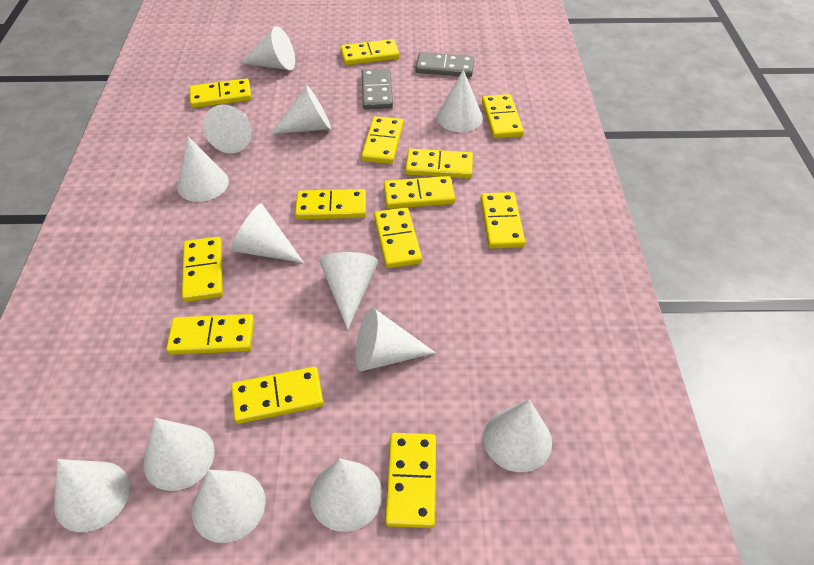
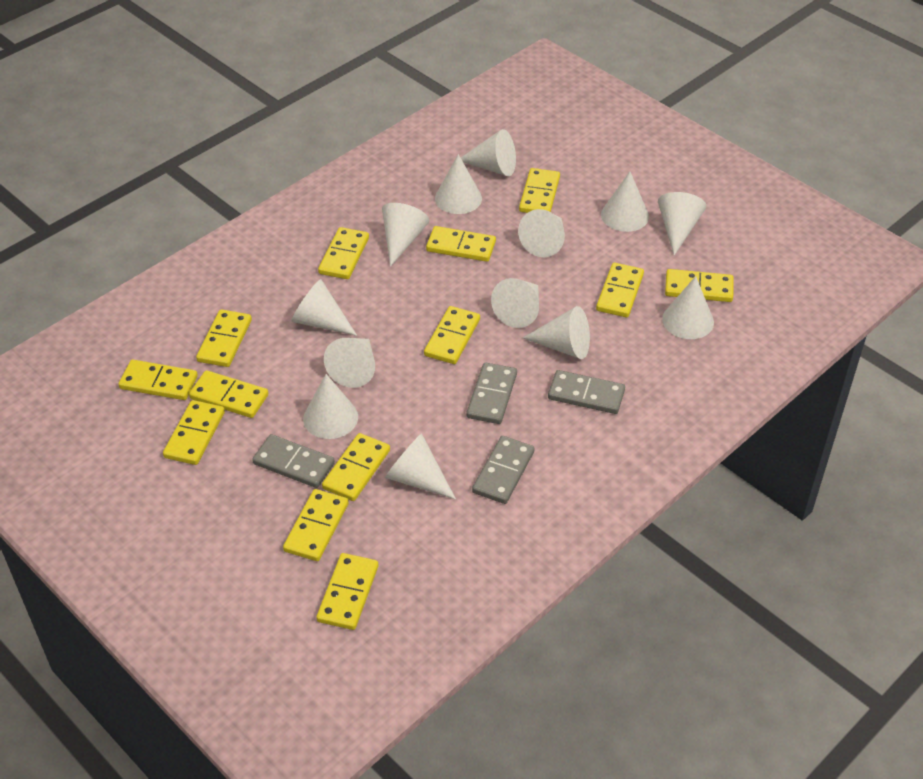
grey domino: [362,69,393,109] [416,52,474,77] = 2 -> [252,434,335,488] [466,362,517,424] [472,436,535,504] [548,370,625,414] = 4

